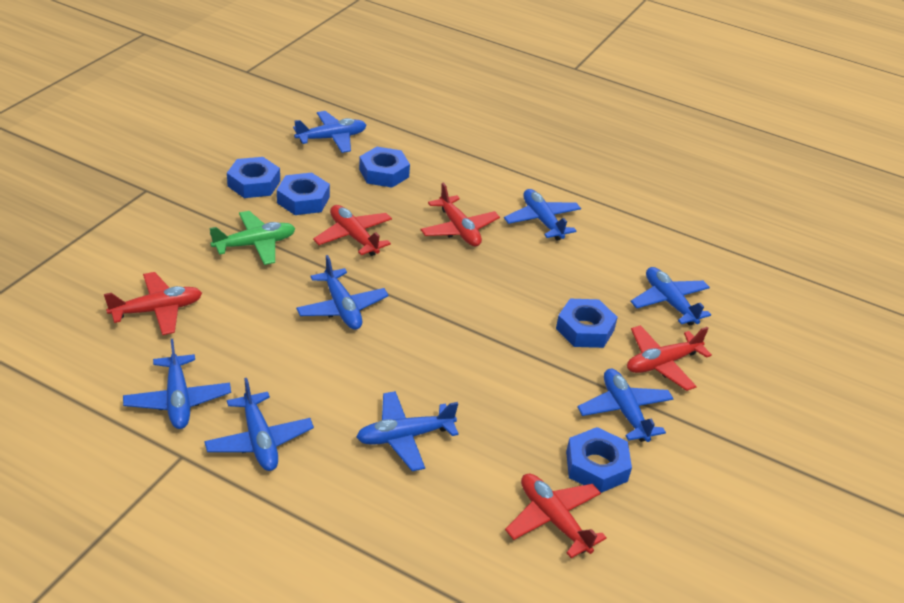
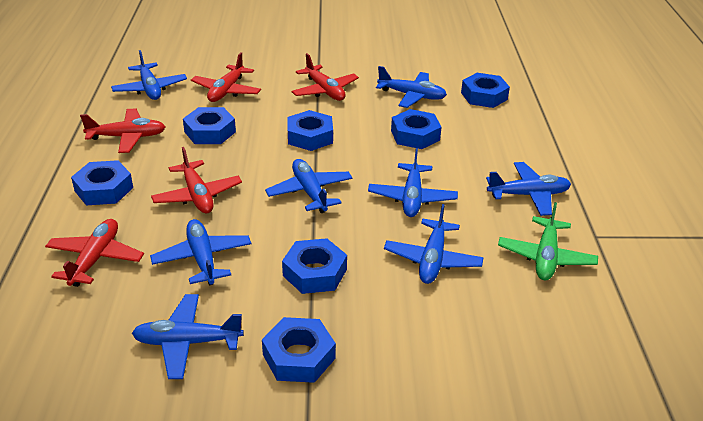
blue nut: [227,157,280,198] [277,173,330,215] [359,147,410,187] [556,299,618,348] [566,427,632,493] = 5 -> [71,160,133,205] [183,107,236,144] [262,317,336,383] [282,238,347,294] [288,110,333,151] [391,109,441,149] [461,73,510,108] = 7

